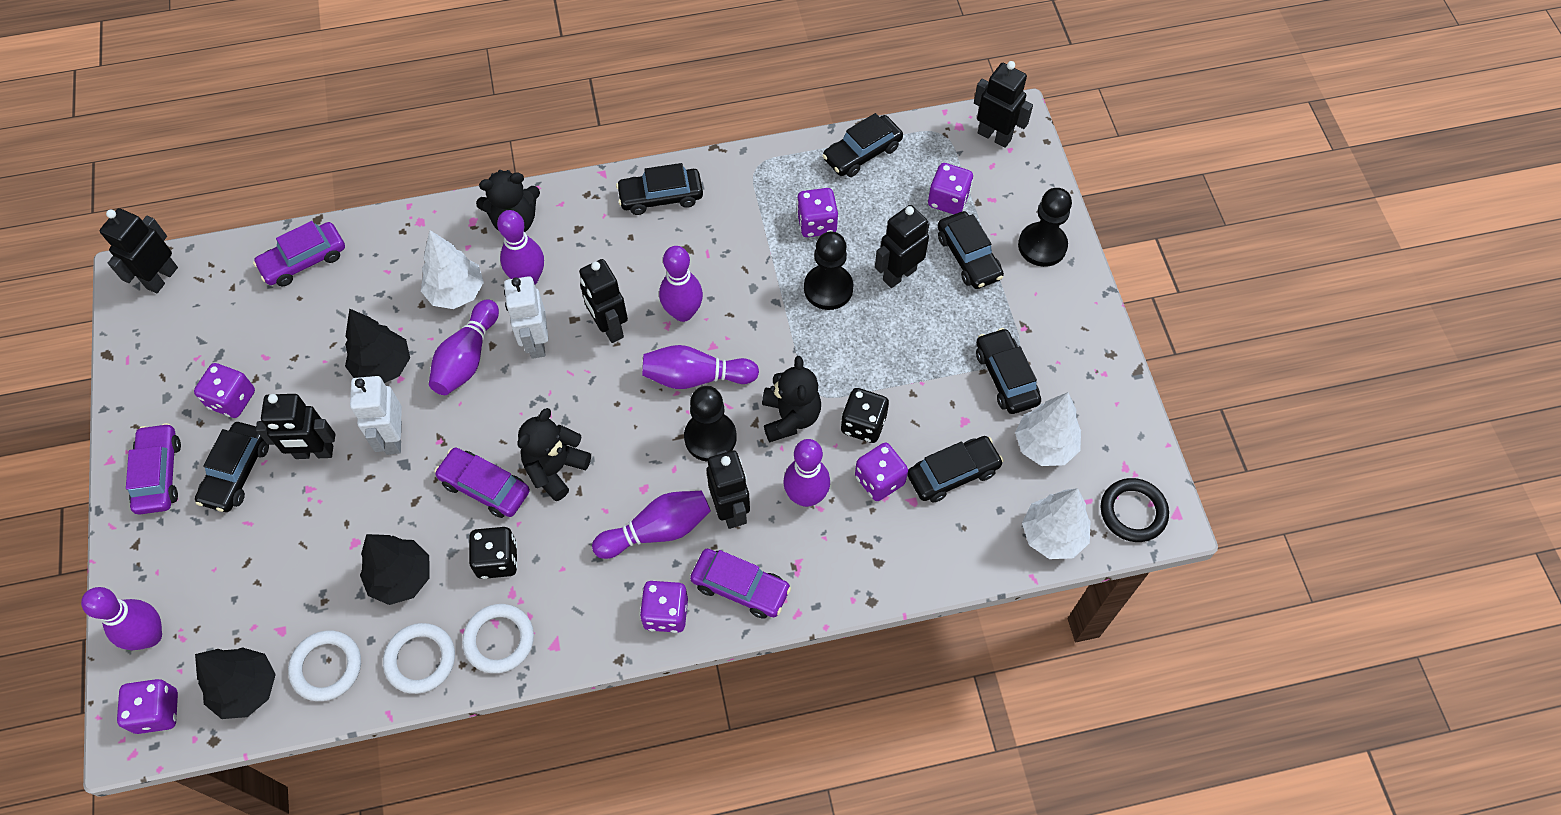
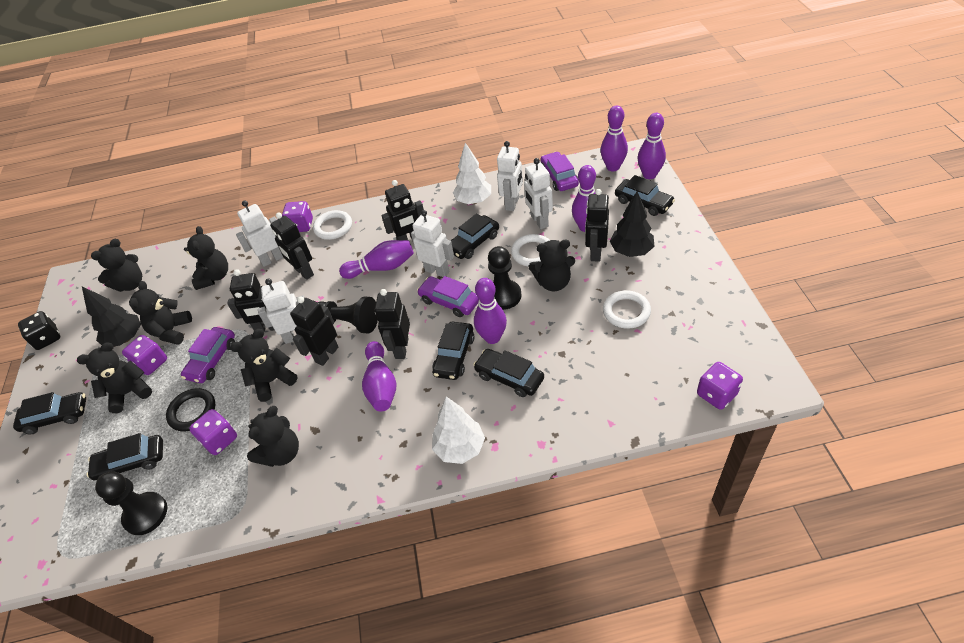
black dice: [469,527,518,579] [841,388,889,443] = 2 -> [18,311,60,350] = 1
black teddy bear: [476,170,540,232] [517,408,591,501] [762,356,821,442] = 3 -> [77,342,152,413] [91,239,142,292] [129,281,192,345] [184,226,228,290] [231,329,298,402] [247,406,299,467] [529,240,575,291] = 7
black tree: [195,647,276,719] [345,308,410,383] [360,534,430,605] = 3 -> [82,287,141,346] [610,191,654,257] = 2
purple bowling pin: [81,587,162,650] [429,299,499,395] [497,210,544,284] [592,490,711,559] [642,345,759,389] [659,246,703,322] [783,439,830,507] = 7 -> [339,240,414,279] [362,341,396,411] [474,278,507,344] [572,165,596,232] [601,106,628,171] [638,113,666,179] = 6
purple car: [126,423,181,514] [253,221,345,286] [434,447,530,518] [690,549,791,619] = 4 -> [181,327,235,383] [417,276,479,317] [541,152,579,191] = 3
purple dice: [117,679,178,734] [194,363,255,418] [640,581,688,633] [797,188,838,237] [855,443,908,501] [928,163,973,214] = 6 -> [122,335,167,375] [189,409,237,455] [282,201,313,232] [697,362,743,410] = 4
white robot: [350,376,402,455] [504,276,548,359] = 2 -> [236,201,283,267] [258,278,305,344] [411,210,454,277] [497,141,523,211] [524,158,553,229] = 5
white tree: [421,230,484,309] [1015,392,1081,466] [1022,488,1090,559] = 3 -> [432,397,485,464] [453,143,491,204] = 2

